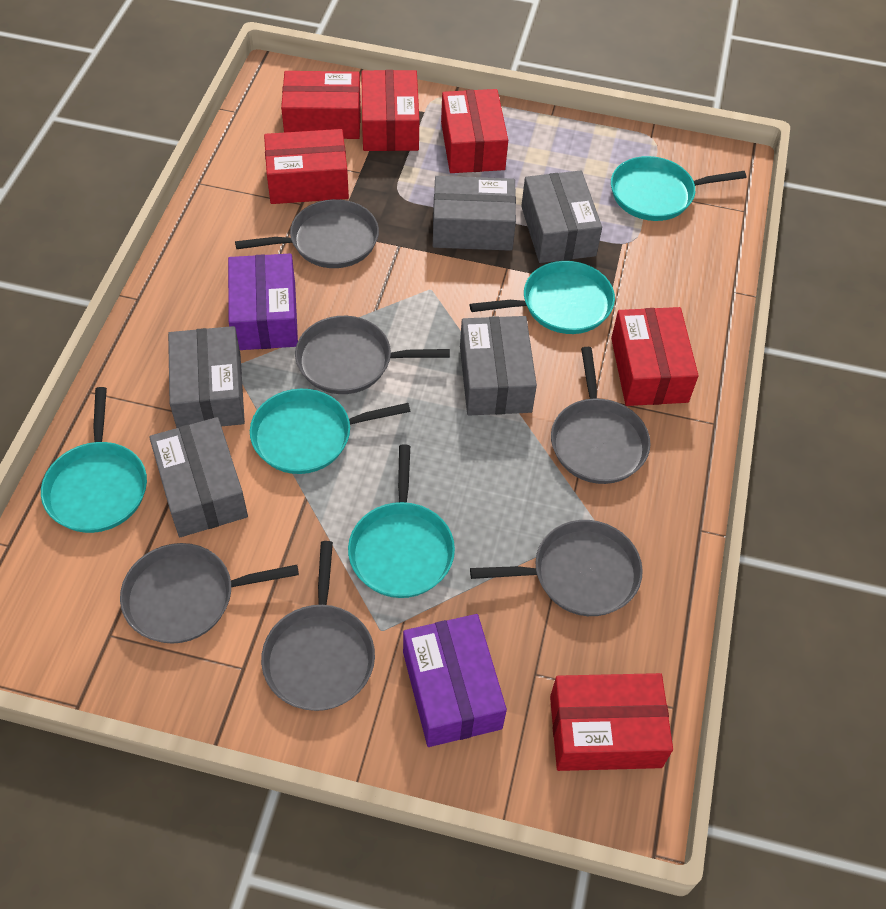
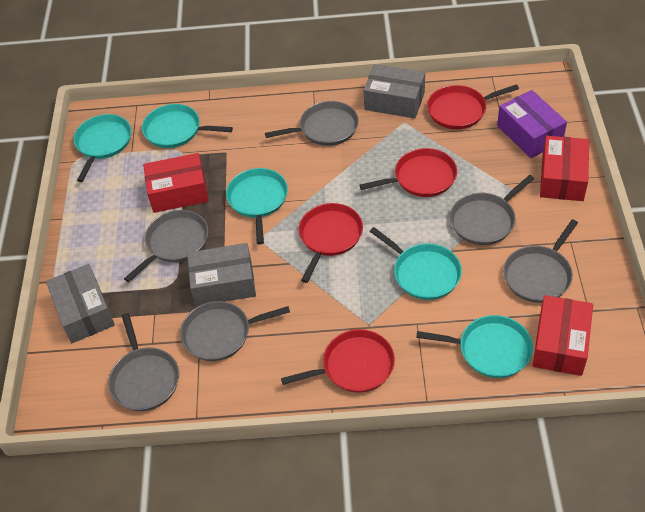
grey box: [149,417,248,537] [168,326,245,428] [433,176,516,251] [460,316,537,416] [521,171,602,263] = 5 -> [46,264,115,343] [187,243,256,306] [364,64,425,119] = 3
purple box: [228,254,298,350] [403,614,507,747] = 2 -> [497,90,567,158] = 1
red box: [264,129,349,204] [281,71,361,139] [361,70,419,151] [441,89,508,173] [550,673,673,771] [611,307,699,406] = 6 -> [143,153,209,213] [532,295,593,376] [540,136,589,201] = 3
red pan: none = 0 -> [281,329,395,393] [299,203,363,283] [359,148,457,197] [427,84,519,129] = 4

